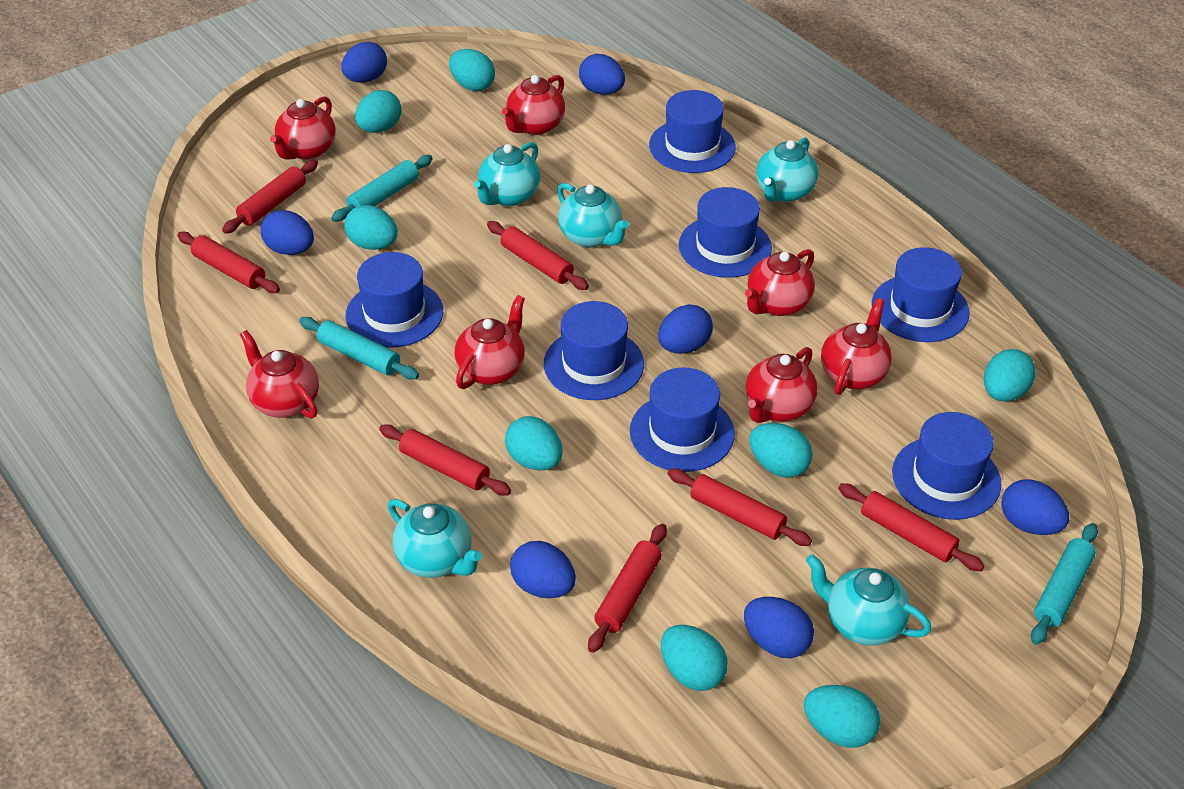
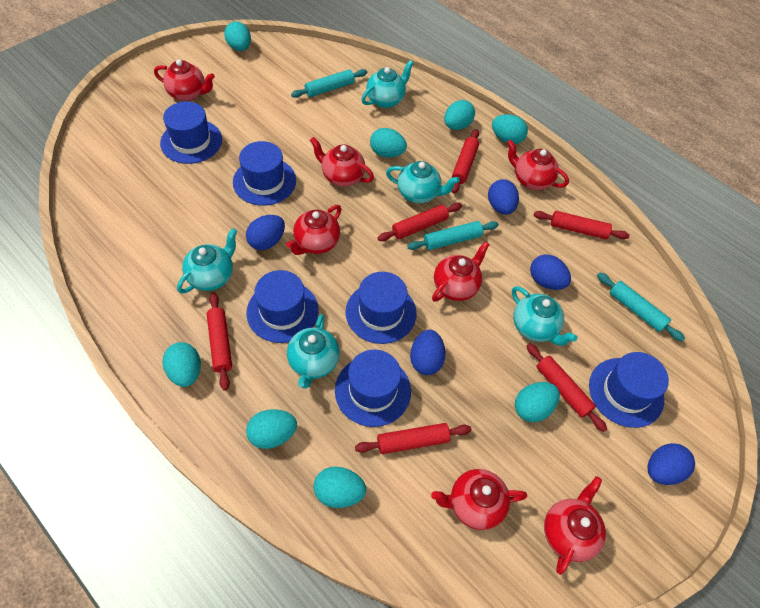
blue egg: [261,210,314,255] [341,42,387,83] [510,541,576,598] [579,54,625,95] [659,304,713,354] [744,597,814,658] [1001,479,1069,535] = 7 -> [246,215,285,250] [410,330,446,375] [488,179,519,215] [530,255,571,290] [648,443,695,485] = 5
blue hat: [346,252,443,348] [544,301,644,400] [630,367,735,472] [649,90,736,173] [679,187,772,278] [872,247,970,342] [892,412,1002,520] = 7 -> [160,101,222,164] [233,141,296,206] [246,270,319,343] [335,349,411,427] [346,272,417,344] [589,352,669,428] = 6
red rolling pin: [177,232,280,293] [222,160,318,234] [379,424,511,496] [487,221,589,290] [588,524,667,653] [668,468,812,546] [838,483,985,571] = 7 -> [206,293,232,391] [355,423,471,454] [378,203,462,241] [452,129,479,194] [527,343,607,432] [534,211,630,239] = 6

